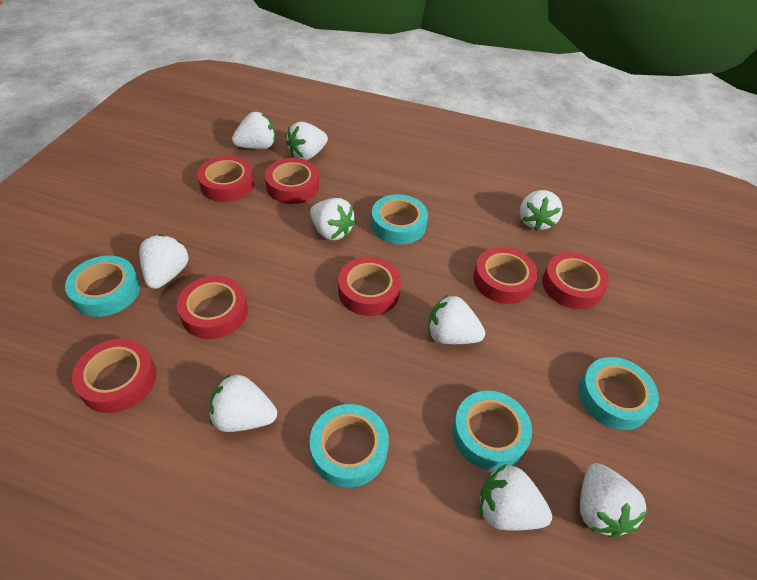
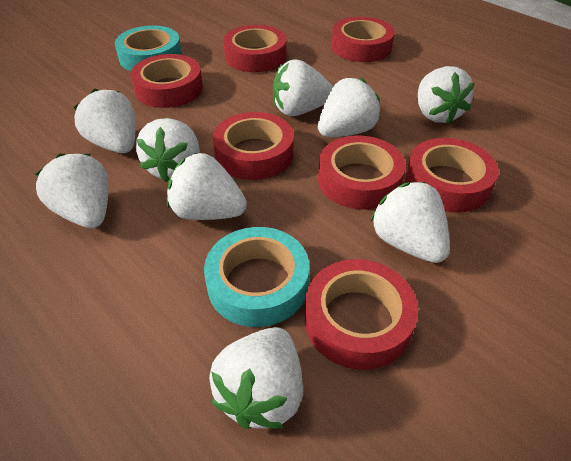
turquoise tape: [65,256,140,317] [310,404,389,488] [371,194,428,245] [452,391,532,471] [579,357,659,430] = 5 -> [115,26,182,71] [204,227,309,327] = 2

